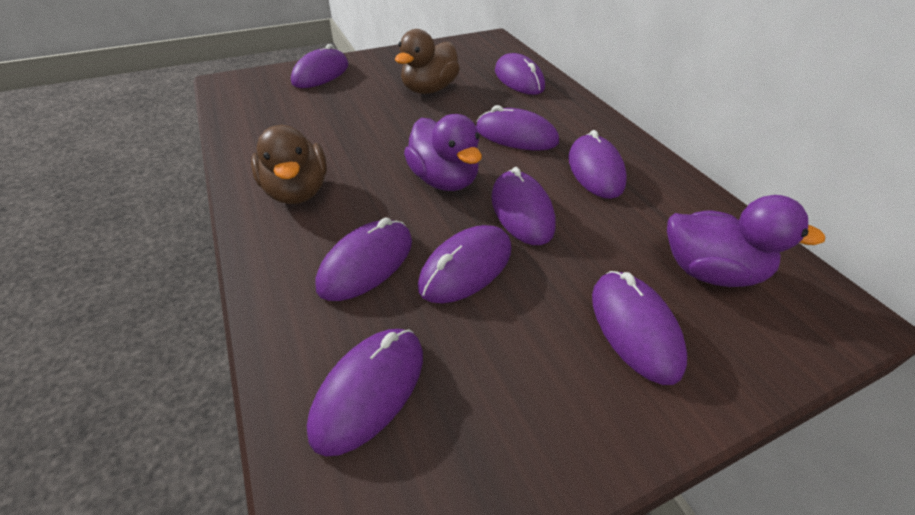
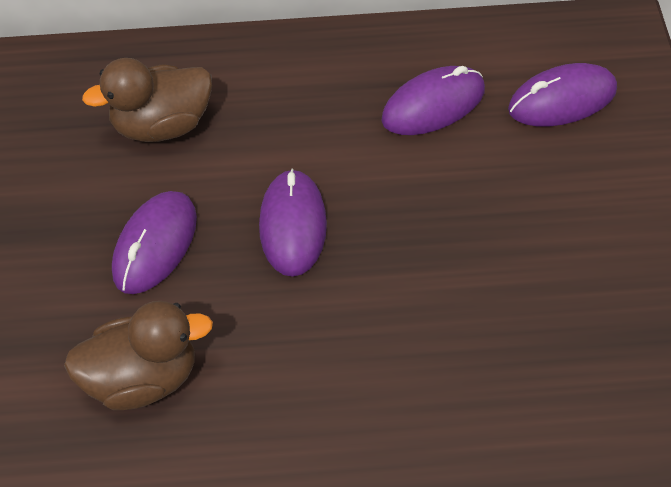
purple duck: [404,114,482,191] [667,195,825,287] = 2 -> none = 0
purple mouse: [291,44,349,88] [307,329,423,456] [316,217,412,301] [418,225,511,303] [476,105,559,150] [491,167,556,245] [495,53,545,95] [568,130,627,199] [592,271,687,385] = 9 -> [112,191,197,294] [259,169,327,277] [381,66,485,135] [508,63,617,127] = 4

